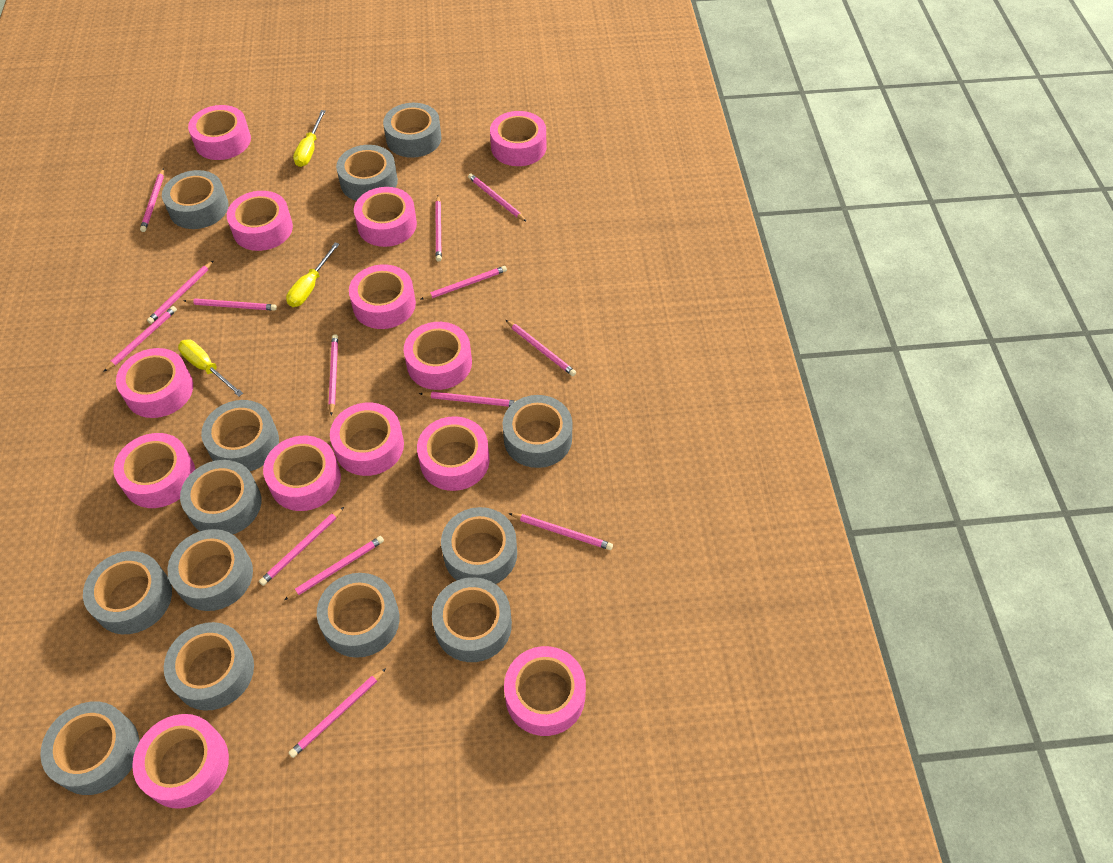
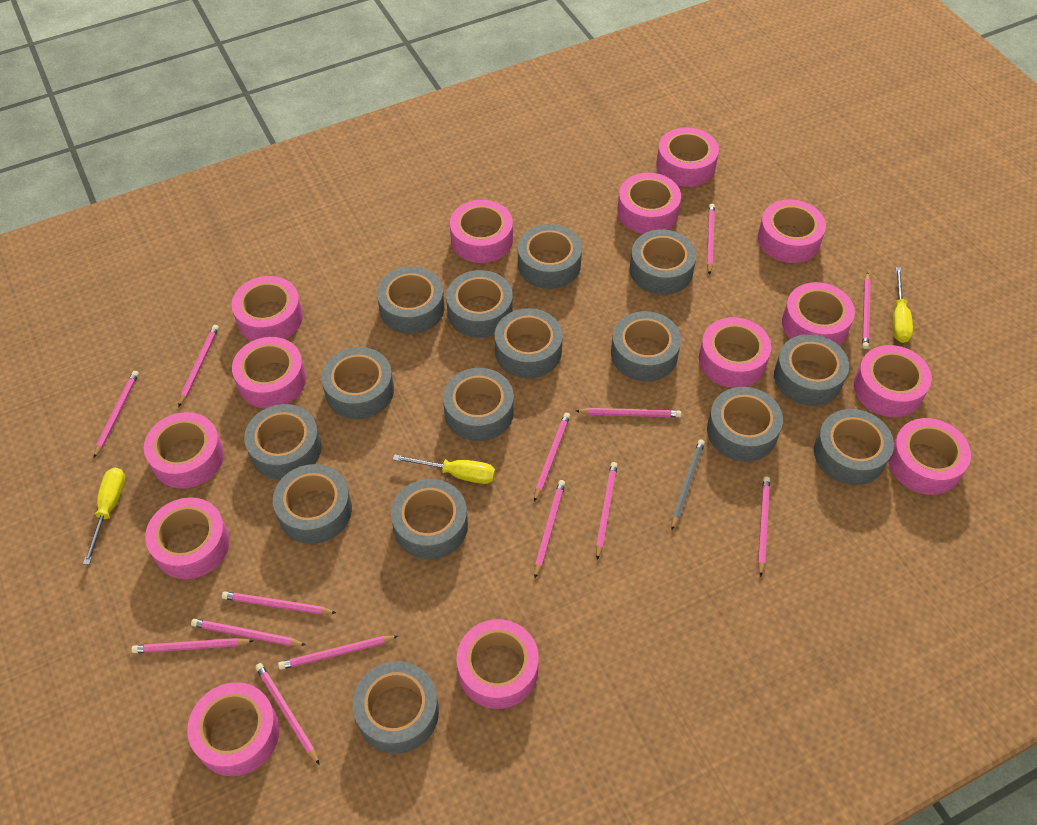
grey pencil: none = 0 -> [671,439,705,530] = 1
grey tape: [40,701,139,795] [83,551,172,634] [162,170,229,229] [164,622,254,711] [167,529,253,611] [180,460,261,534] [201,400,279,471] [317,573,400,658] [336,145,398,201] [383,103,442,158] [432,577,512,662] [441,507,517,584] [503,395,573,468] = 13 -> [244,404,322,480] [273,464,352,544] [321,347,394,419] [353,661,439,754] [377,267,445,334] [391,479,468,559] [443,368,514,441] [446,270,513,338] [495,308,563,378] [518,224,582,289] [611,311,681,381] [630,229,696,295] [707,387,783,461] [774,334,849,406] [814,409,894,485] = 15
pink tape: [113,433,195,508] [116,348,193,418] [132,714,229,809] [188,105,251,160] [227,191,293,251] [263,436,341,511] [330,402,404,476] [349,264,416,329] [354,187,417,247] [404,322,472,390] [417,416,490,491] [490,111,546,166] [504,646,586,736] = 13 -> [144,412,224,489] [145,497,230,579] [187,682,280,776] [231,276,303,341] [232,337,306,408] [450,200,513,263] [456,619,539,709] [617,173,681,234] [656,127,719,187] [699,317,771,388] [758,199,826,263] [782,282,855,345] [854,345,932,417] [888,418,971,495] = 14

